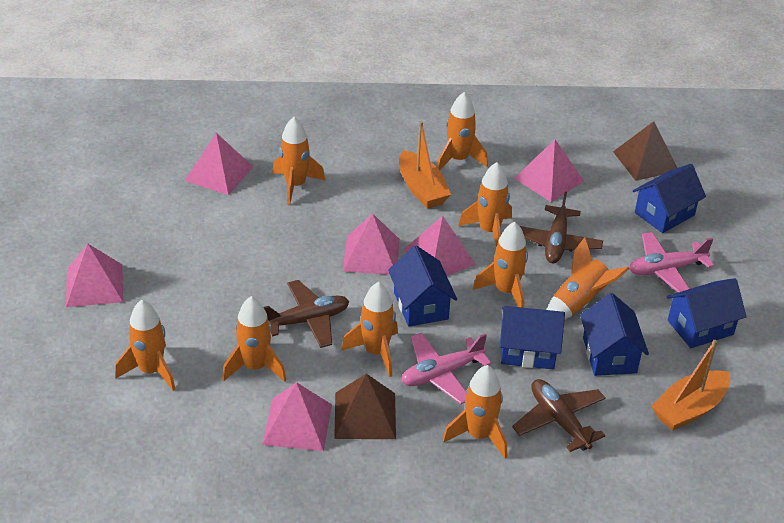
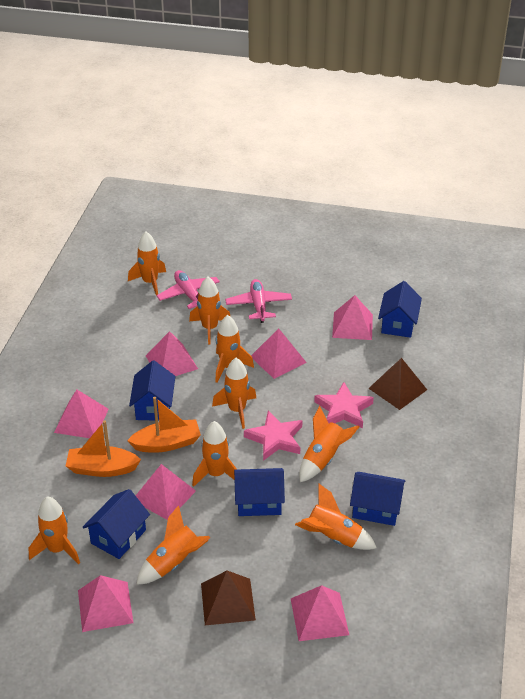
brown plane: [263,280,349,348] [512,379,606,452] [520,192,603,263] = 3 -> none = 0
pink pyramid: [66,244,123,307] [185,133,253,195] [262,382,332,451] [343,214,400,275] [403,216,476,275] [514,140,584,202] = 6 -> [54,389,109,438] [78,575,133,632] [136,464,196,520] [146,331,198,376] [251,328,307,379] [291,585,349,641] [332,295,373,340] = 7
pink star: none = 0 -> [244,411,303,461] [314,382,374,428] = 2

